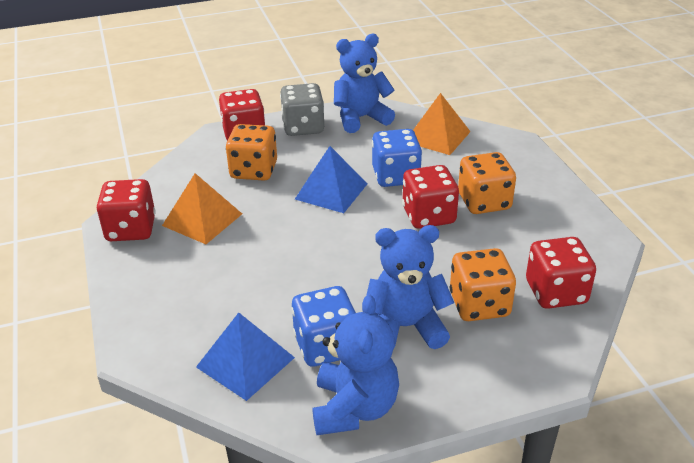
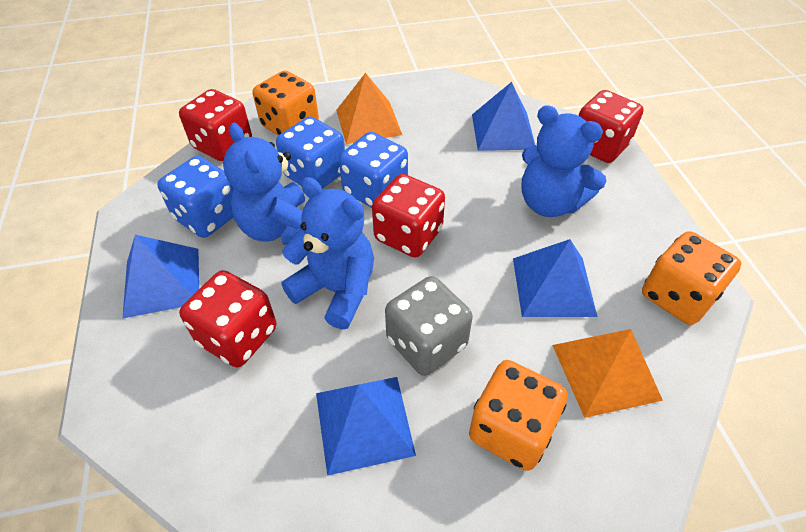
blue dice: [291,286,356,367] [372,129,422,187] = 2 -> [157,156,234,238] [276,117,345,189] [339,132,408,208] = 3
blue pyramid: [196,313,295,401] [295,146,367,213] = 2 -> [122,235,199,319] [316,377,416,476] [472,82,535,151] [513,239,598,317] = 4

